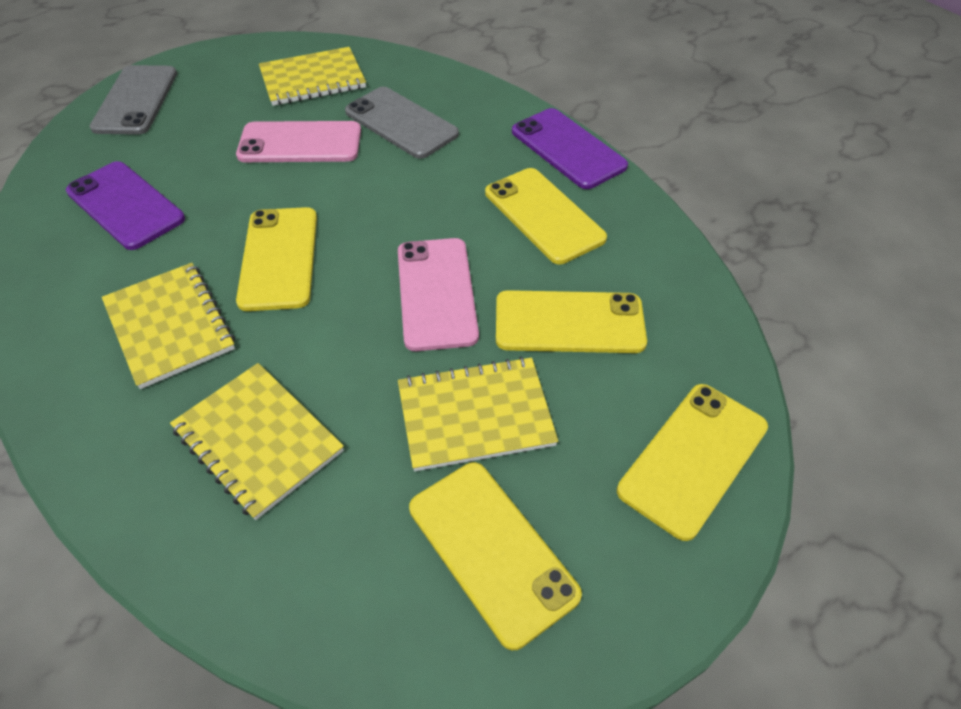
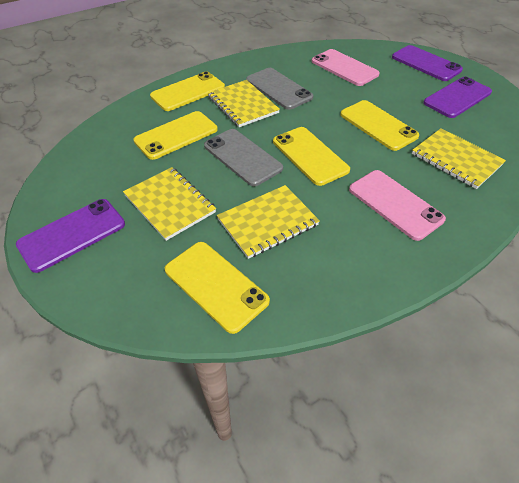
purple phone: [66,161,185,250] [512,108,628,189] = 2 -> [16,199,125,273] [392,45,463,81] [423,77,492,118] = 3

